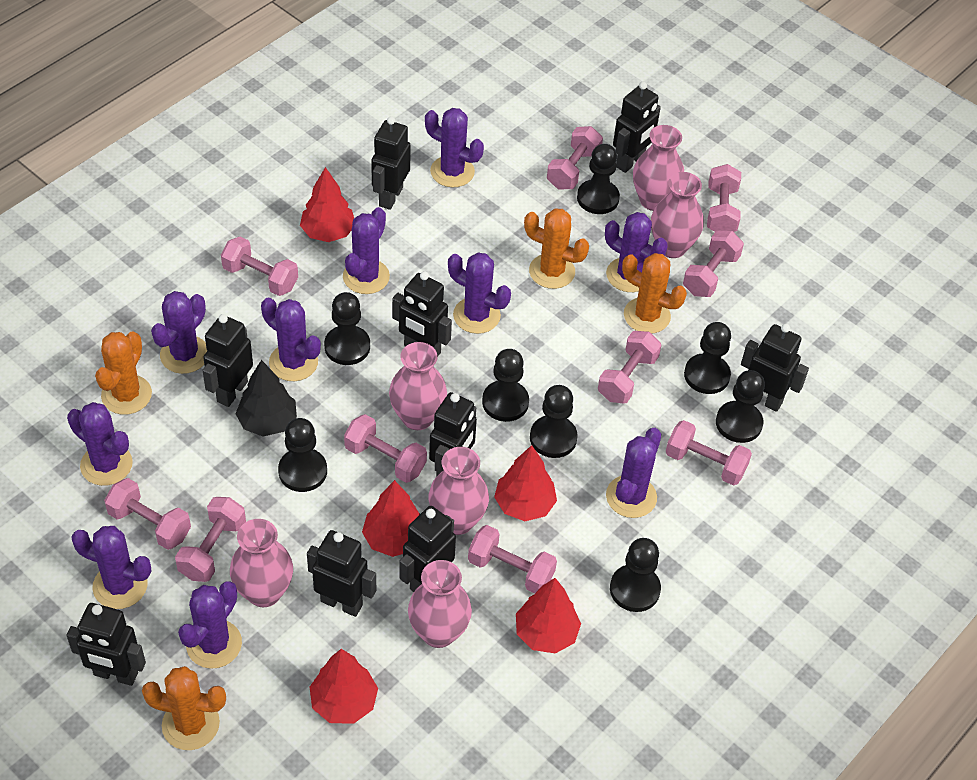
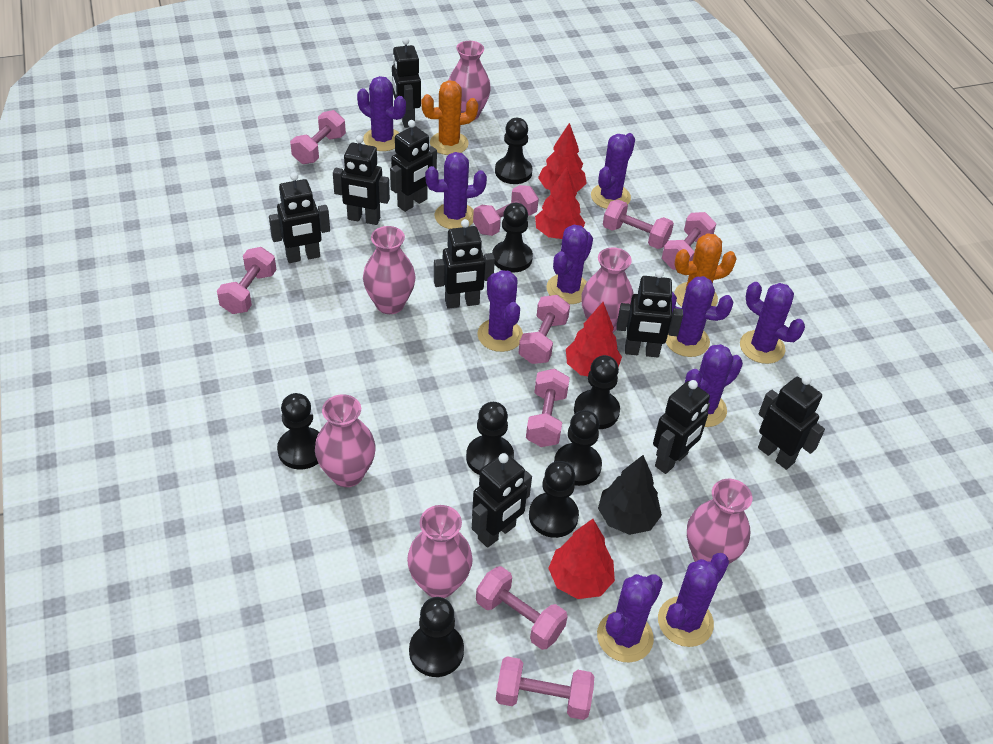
orange cactus: [95,331,152,415] [142,666,226,750] [524,208,589,289] [622,253,687,334] = 4 -> [421,80,478,155] [674,233,737,307] = 2
pink dumbbell: [104,478,191,550] [175,497,246,582] [221,236,298,296] [344,414,427,483] [468,525,557,593] [547,126,603,190] [598,331,661,403] [666,420,752,485] [683,230,744,297] [707,164,741,232] = 10 -> [217,247,276,314] [290,110,346,164] [473,185,539,236] [476,566,568,650] [496,656,594,720] [518,295,570,364] [526,369,570,447] [603,199,674,249] [662,212,716,270] = 9
red tree: [300,167,354,242] [310,649,378,724] [362,480,420,557] [494,445,557,521] [516,578,581,654] = 5 -> [535,167,585,239] [538,123,587,192] [548,519,615,599] [566,302,622,376] = 4

